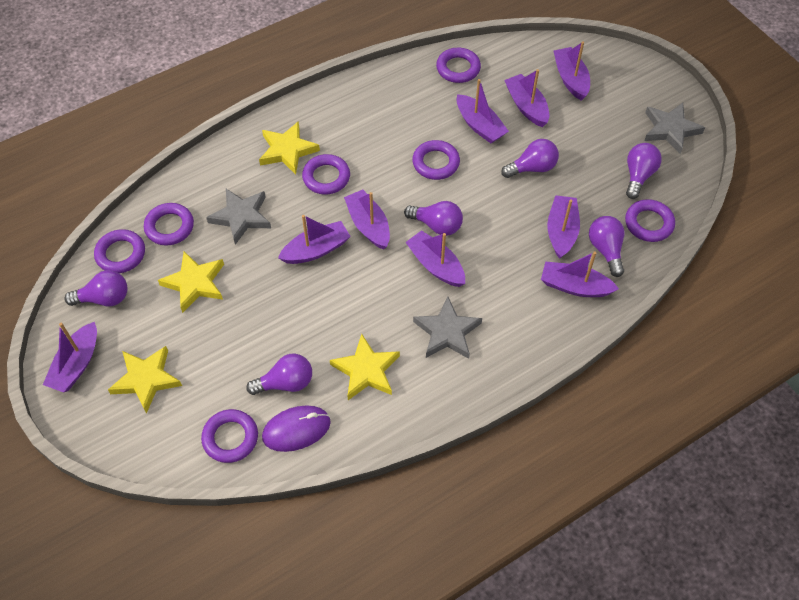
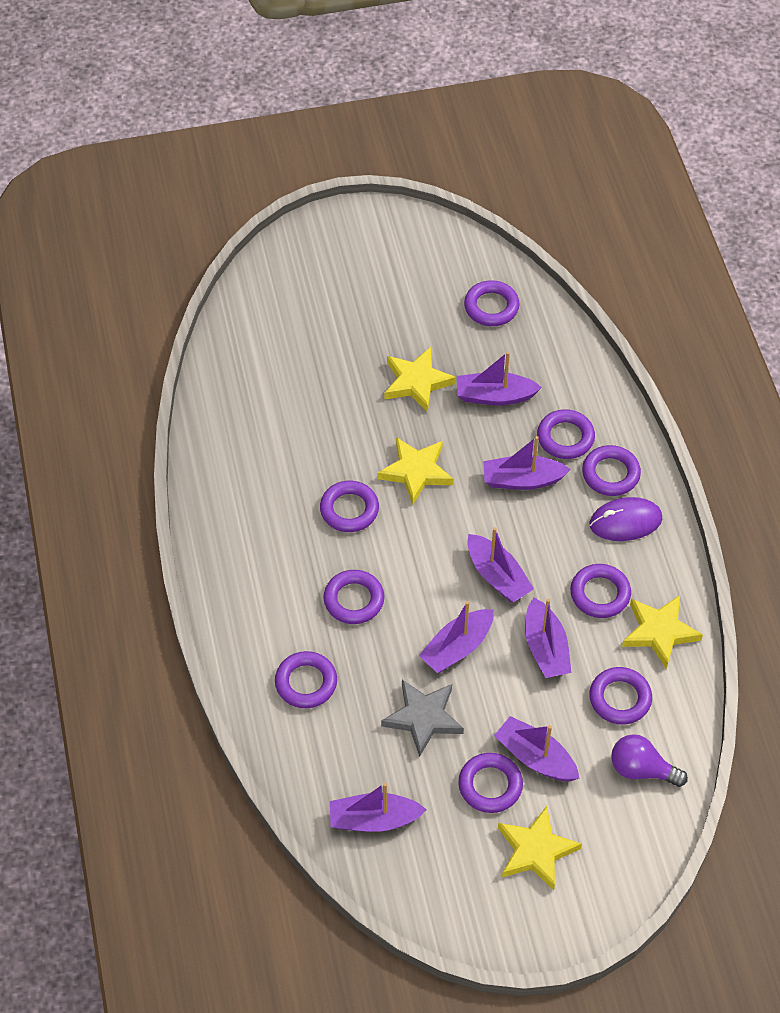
grey star: [206,189,271,245] [413,297,482,359] [644,103,705,154] = 3 -> [381,680,464,757] = 1
purple boat: [43,322,97,393] [278,215,351,264] [344,190,390,249] [405,230,465,287] [457,79,509,143] [504,69,549,127] [541,251,619,297] [547,195,580,259] [554,41,590,101] = 9 -> [330,783,427,832] [419,601,494,673] [457,351,542,405] [467,527,534,603] [483,436,571,490] [494,716,580,781] [525,598,572,678] = 7
purple light bulb: [64,270,128,306] [246,354,312,395] [404,201,463,236] [501,139,559,178] [589,216,625,277] [626,143,662,199] = 6 -> [611,734,688,787] = 1
purple ring: [94,229,145,273] [144,203,194,246] [201,409,258,463] [302,154,350,195] [412,140,460,180] [436,48,481,83] [625,199,675,242] = 7 -> [275,651,337,708] [320,481,379,532] [324,570,384,624] [458,753,523,813] [464,280,520,326] [537,409,595,459] [570,564,631,618] [582,445,641,496] [589,667,652,725] = 9

